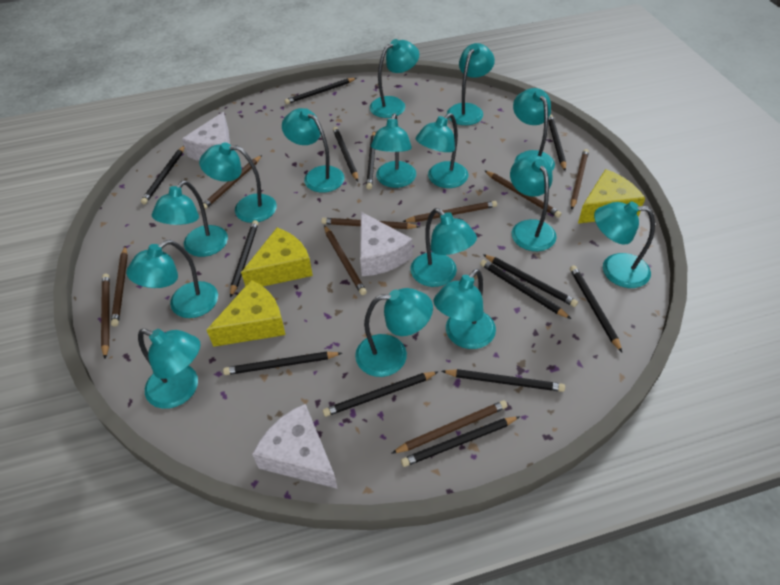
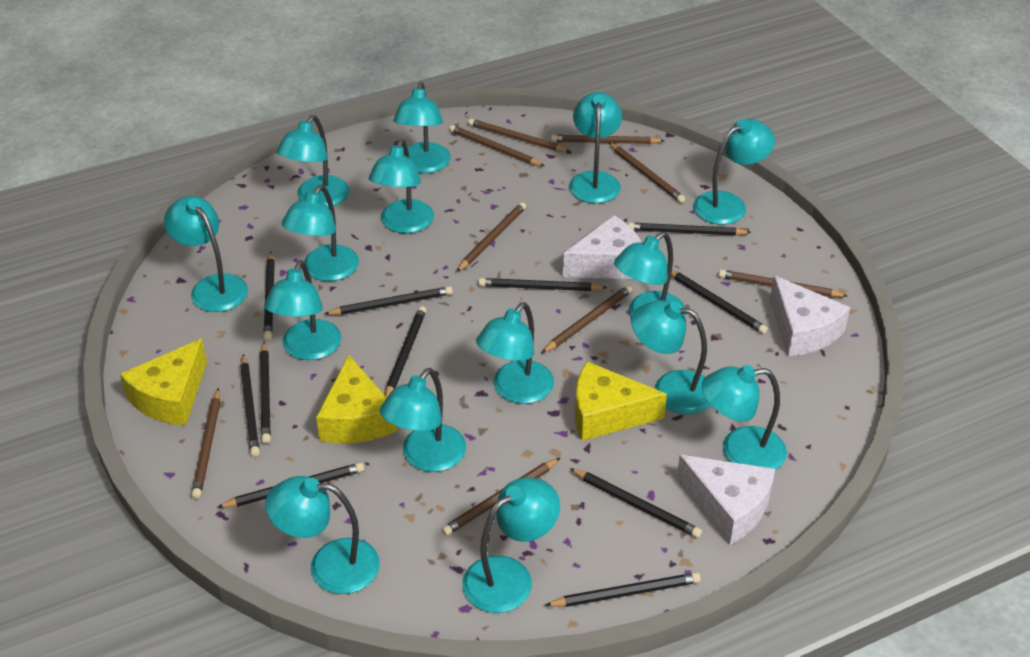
black pencil: [141,146,185,204] [223,352,342,375] [230,220,258,298] [285,78,356,104] [323,372,438,417] [333,127,358,181] [366,131,375,190] [401,416,520,467] [442,369,565,392] [480,260,571,319] [483,254,578,307] [548,114,566,171] [570,265,622,352] = 13 -> [217,462,364,508] [240,354,260,457] [260,342,271,444] [263,252,275,340] [324,286,453,315] [385,306,426,397] [479,278,608,291] [545,572,701,607] [569,468,702,538] [628,222,752,236] [671,270,768,334] = 11

